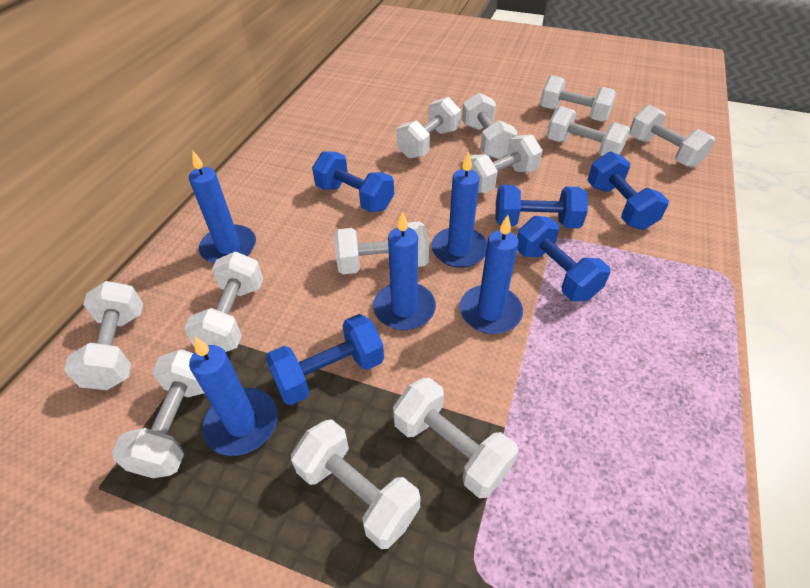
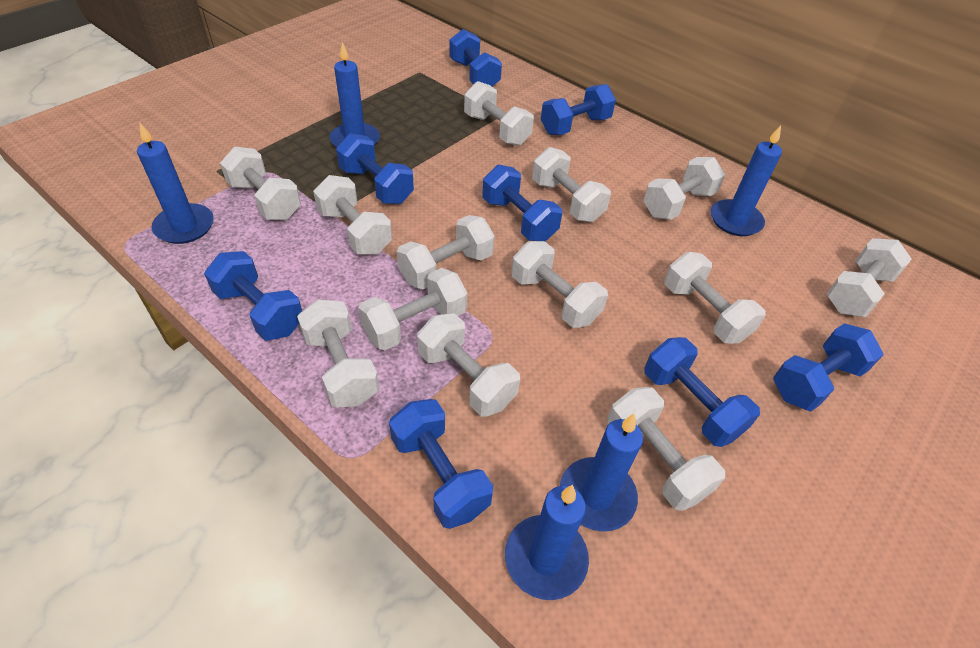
blue dumbbell: [265,314,384,405] [312,151,394,212] [495,185,588,229] [517,216,610,301] [587,152,669,230] = 5 -> [204,251,302,341] [336,133,414,204] [389,399,493,529] [449,29,502,86] [482,165,562,241] [541,84,616,135] [645,337,760,447] [773,323,884,412] = 8
white dumbbell: [64,281,143,390] [112,349,204,478] [184,252,263,352] [291,419,420,549] [334,221,429,274] [393,377,518,498] [396,97,461,159] [462,92,517,159] [464,135,543,193] [540,75,616,122] [547,106,630,156] [629,105,715,168] = 12 -> [220,147,301,220] [297,299,379,408] [313,175,392,255] [358,268,467,350] [397,215,495,289] [417,313,520,417] [464,81,534,146] [512,241,608,328] [532,147,611,222] [607,387,725,511] [643,157,725,220] [664,252,766,344] [826,238,912,317] = 13

